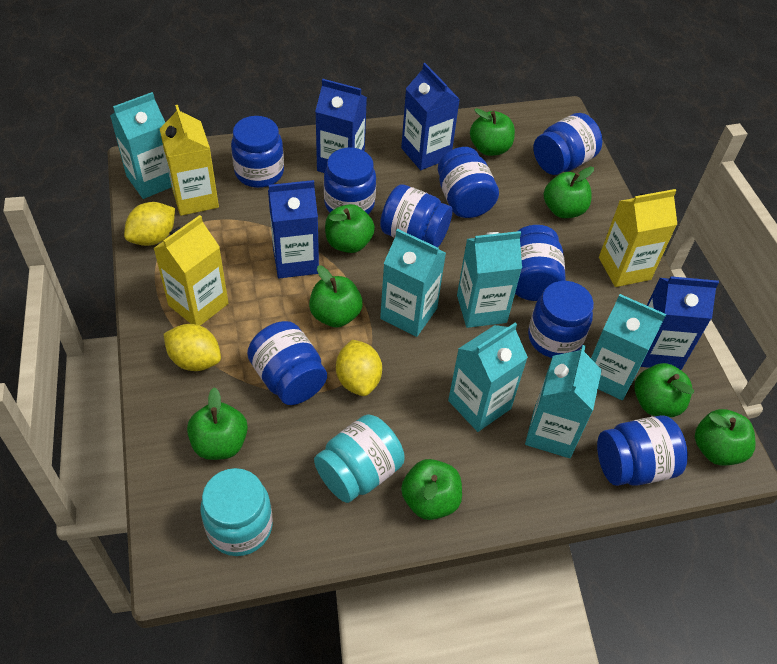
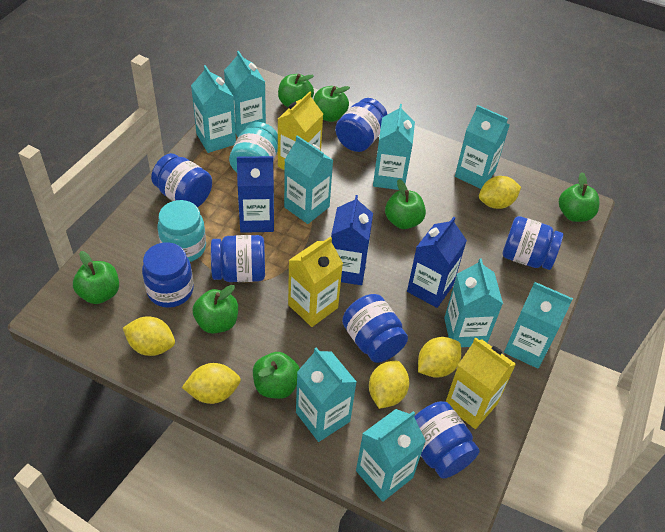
blue carton: [268,180,319,278] [315,79,367,173] [401,63,460,170] [641,276,719,370] = 4 -> [237,156,274,233] [331,195,373,285] [407,217,467,308] = 3
blue jar: [231,116,284,188] [247,321,327,405] [324,148,376,214] [380,184,452,247] [438,147,499,218] [515,225,566,301] [528,281,594,358] [533,113,602,175] [597,415,688,486] = 9 -> [142,242,194,308] [151,153,212,207] [211,235,265,282] [335,98,387,152] [342,294,408,363] [414,401,479,479] [502,216,563,270] = 7
green apple: [187,387,248,460] [309,265,363,328] [325,204,375,253] [401,459,462,520] [470,108,515,156] [544,167,594,218] [634,363,694,417] [695,409,755,466] = 8 -> [73,251,119,304] [193,285,238,334] [253,352,300,399] [278,74,314,108] [313,86,350,122] [385,179,426,229] [559,172,599,222] = 7
turquoise carton: [110,92,172,199] [380,229,446,337] [448,323,528,432] [457,231,522,328] [525,345,602,458] [591,294,666,400] = 6 -> [191,65,236,153] [224,51,266,137] [284,135,333,224] [296,347,357,442] [356,409,426,502] [373,104,415,190] [444,258,503,347] [455,105,510,189] [504,282,573,369] = 9
yellow lemon: [124,202,175,246] [164,324,221,371] [336,340,382,396] = 3 -> [123,316,175,356] [182,363,241,404] [369,361,409,409] [418,337,461,378] [479,176,521,209] = 5

